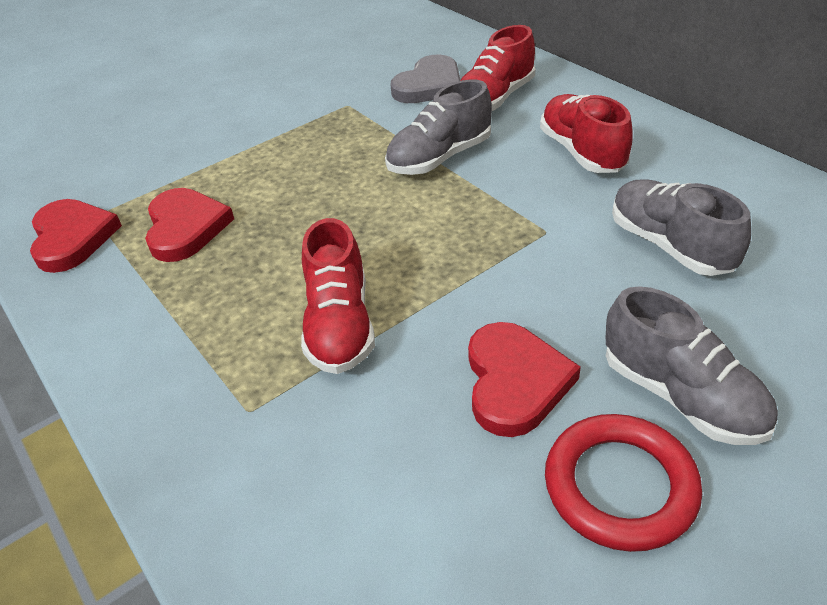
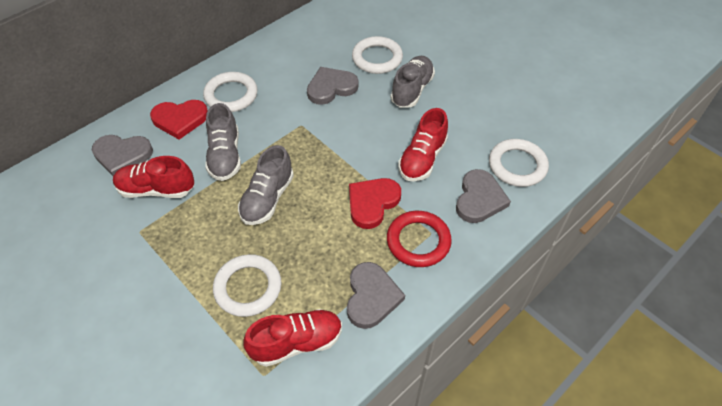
grey heart: [390,54,460,103] = 1 -> [92,135,153,176] [307,67,359,105] [347,262,405,329] [456,169,511,223] = 4
red heart: [30,199,122,273] [145,188,234,262] [468,322,581,437] = 3 -> [150,100,208,139] [349,178,401,229] = 2
white ring: none = 0 -> [203,72,258,112] [213,254,281,317] [352,36,403,74] [489,139,549,187] = 4

